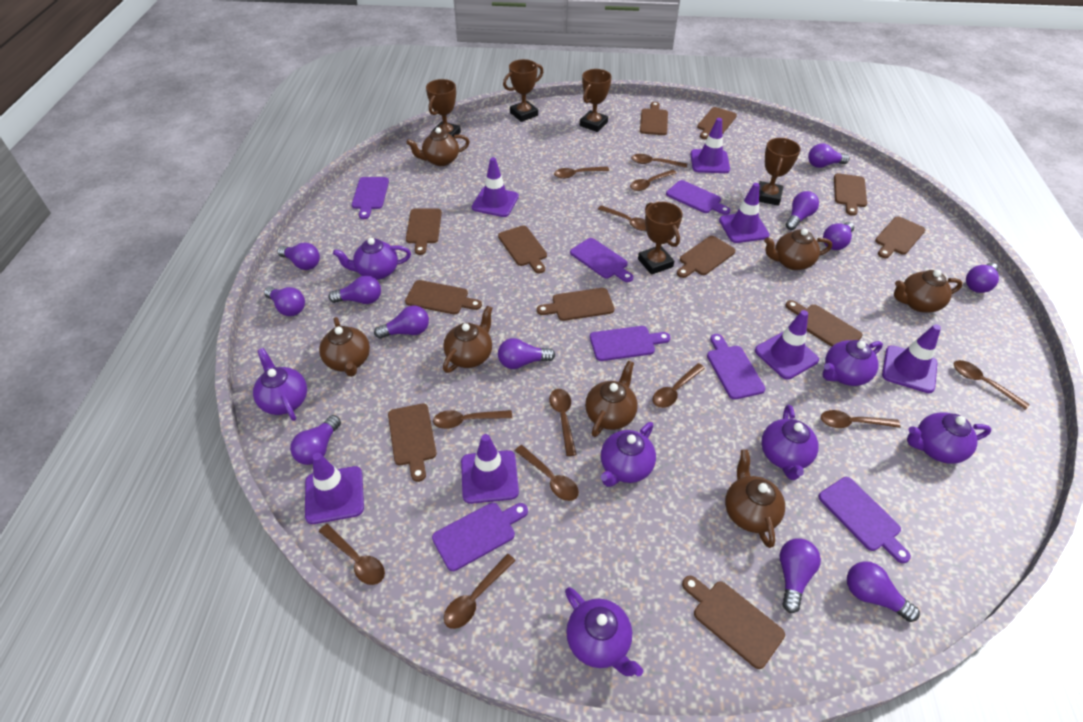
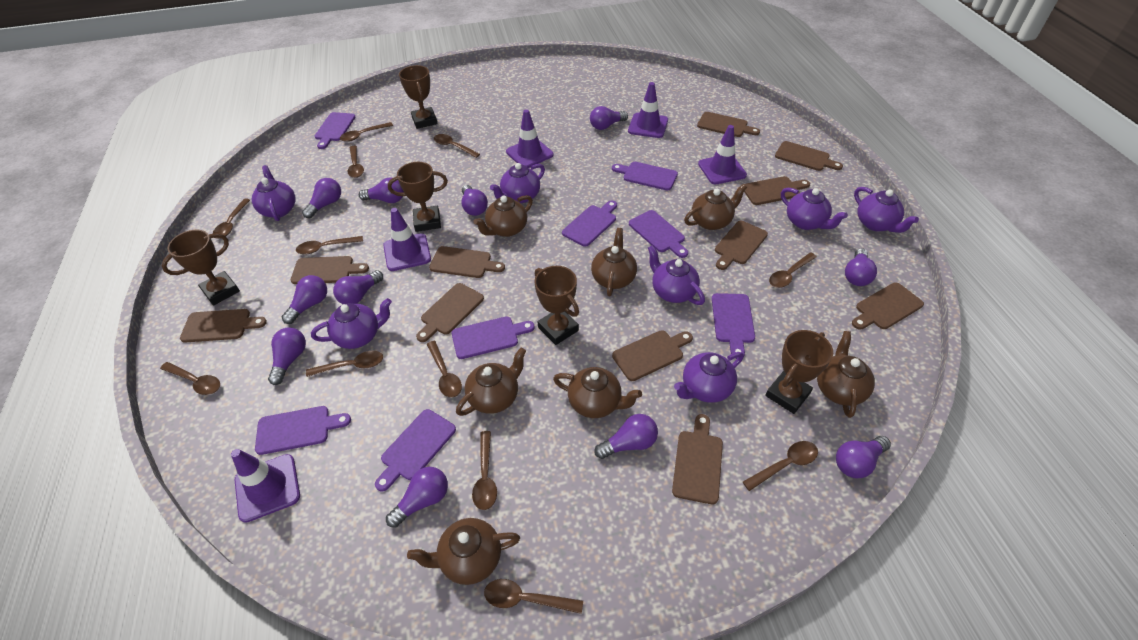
brown cutting board: [388,404,437,482] [405,280,482,314] [406,208,442,255] [498,226,547,273] [537,288,614,321] [640,102,668,135] [677,236,736,278] [682,576,785,669] [697,107,737,139] [786,300,862,347] [834,173,867,216] [875,216,925,258] = 12 -> [180,309,267,343] [291,256,369,284] [416,283,484,342] [429,246,505,278] [612,330,693,381] [672,414,723,504] [697,112,760,137] [715,221,768,270] [744,176,810,205] [775,141,843,171] [852,282,924,330] = 11
purple cutting board: [352,177,389,219] [432,503,528,571] [570,238,633,282] [590,326,671,361] [666,180,731,215] [707,334,766,400] [818,477,911,563] = 7 -> [255,406,351,455] [315,112,355,149] [375,409,456,491] [451,316,534,359] [562,201,617,247] [612,162,678,191] [629,210,688,258] [712,293,755,359] = 8
purple light bulb: [264,287,305,316] [277,242,320,270] [290,415,341,465] [328,275,381,304] [374,306,429,339] [498,338,555,369] [780,538,821,613] [786,191,819,230] [808,143,850,168] [823,222,854,250] [847,561,920,622] [966,263,999,293] = 12 -> [268,328,306,385] [282,275,327,324] [302,178,341,218] [333,270,383,304] [359,177,404,203] [386,467,448,528] [461,185,488,216] [590,106,628,130] [594,414,658,459] [836,436,891,478] [845,248,877,286] = 11
purple traffic cone: [305,453,364,524] [461,434,519,504] [472,157,519,217] [691,118,730,173] [719,183,770,243] [755,310,819,379] [882,324,941,393] = 7 -> [231,449,300,523] [383,208,431,271] [506,109,553,168] [628,82,668,138] [698,125,747,184] = 5

